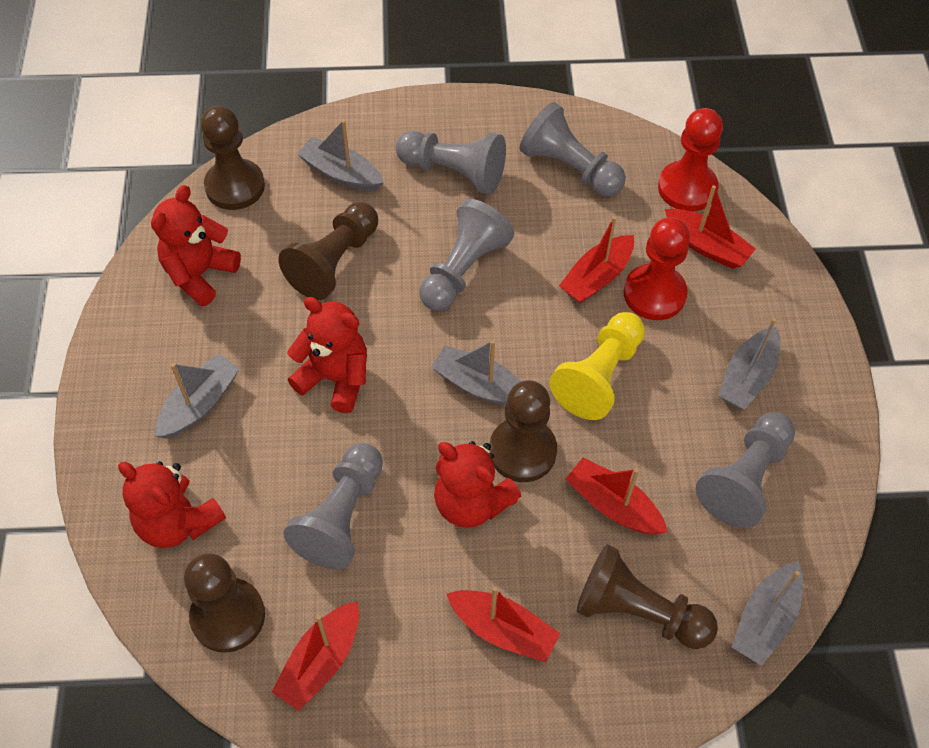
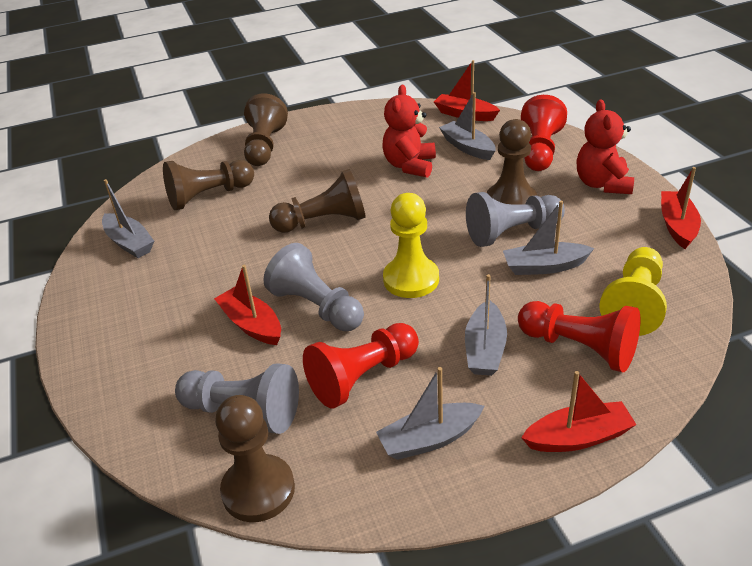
grey pawn: [283,443,383,570] [396,130,506,194] [419,199,514,311] [520,102,626,196] [696,412,795,528] = 5 -> [175,363,299,434] [263,243,364,331] [466,192,565,247] = 3
red boat: [272,601,359,711] [447,587,560,663] [559,216,634,303] [565,458,668,534] [665,185,756,269] = 5 -> [214,265,281,345] [434,60,500,121] [521,371,637,452] [661,167,701,249] = 4
red pawn: [624,217,690,320] [658,108,723,211] = 2 -> [303,323,419,408] [518,301,640,372] [521,95,567,171] = 3
red teddy bear: [118,461,226,548] [151,185,241,307] [287,297,367,413] [434,441,521,528] = 4 -> [382,85,436,178] [577,100,634,194] = 2
yellow pawn: [549,312,645,420] = 1 -> [383,193,439,298] [599,247,667,336] = 2

